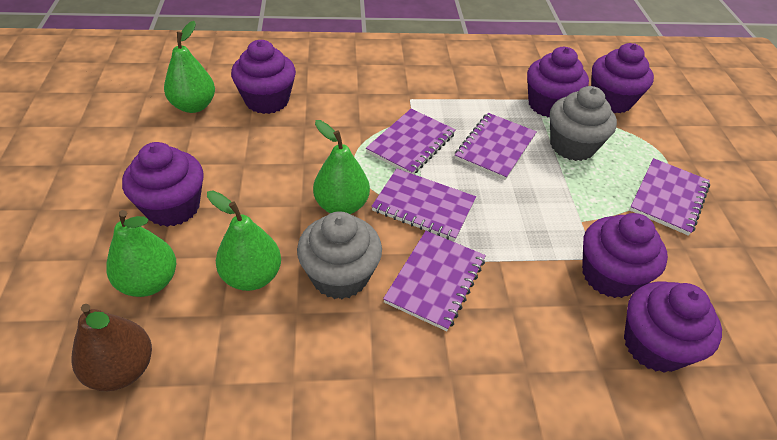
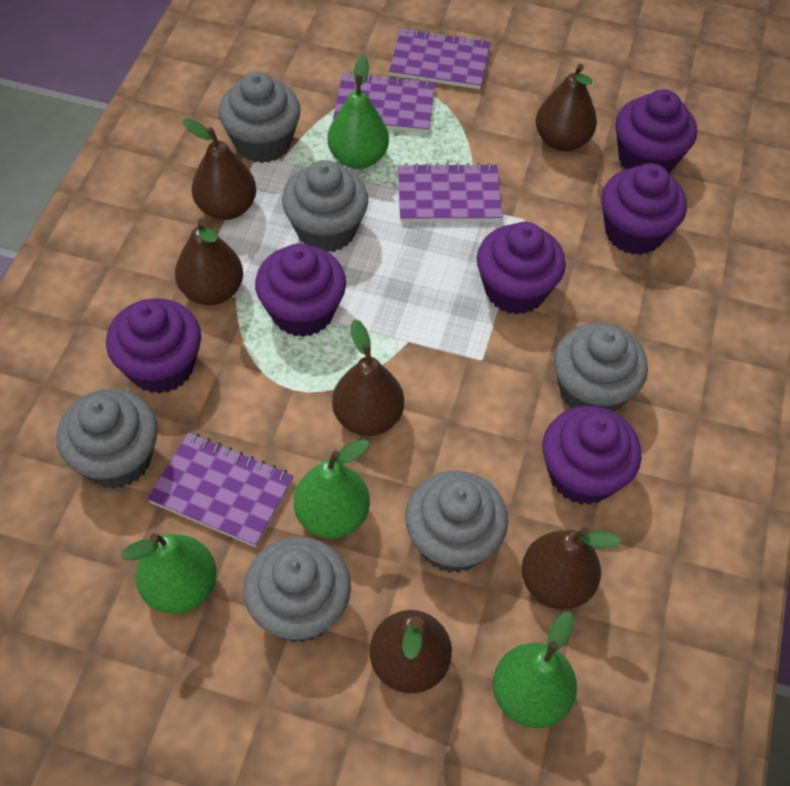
brown pear: [71,304,152,391] = 1 -> [175,219,243,305] [183,118,257,220] [332,319,404,436] [370,610,452,693] [522,527,622,609] [536,64,597,151] = 6
grey cupcake: [297,211,382,299] [550,86,617,161] = 2 -> [57,389,158,489] [219,72,301,163] [243,536,351,643] [282,160,368,252] [405,471,508,573] [554,323,648,412] = 6
purple notebook: [366,109,456,174] [371,169,476,241] [383,231,486,331] [455,113,537,180] [630,158,710,236] = 5 -> [147,433,294,547] [333,72,435,133] [389,28,490,89] [398,163,502,222] = 4

